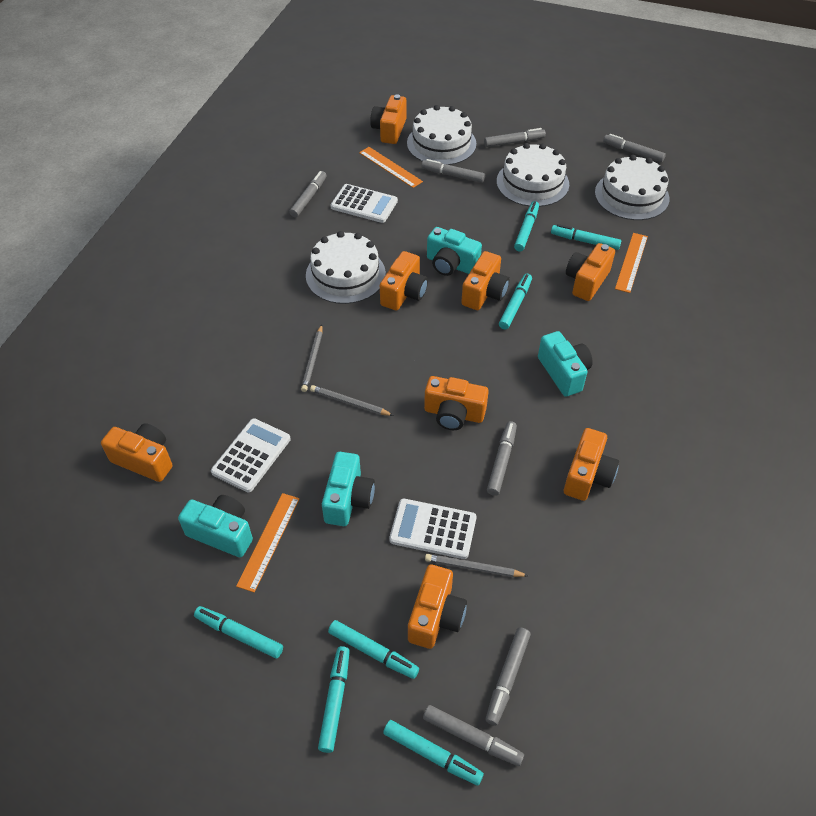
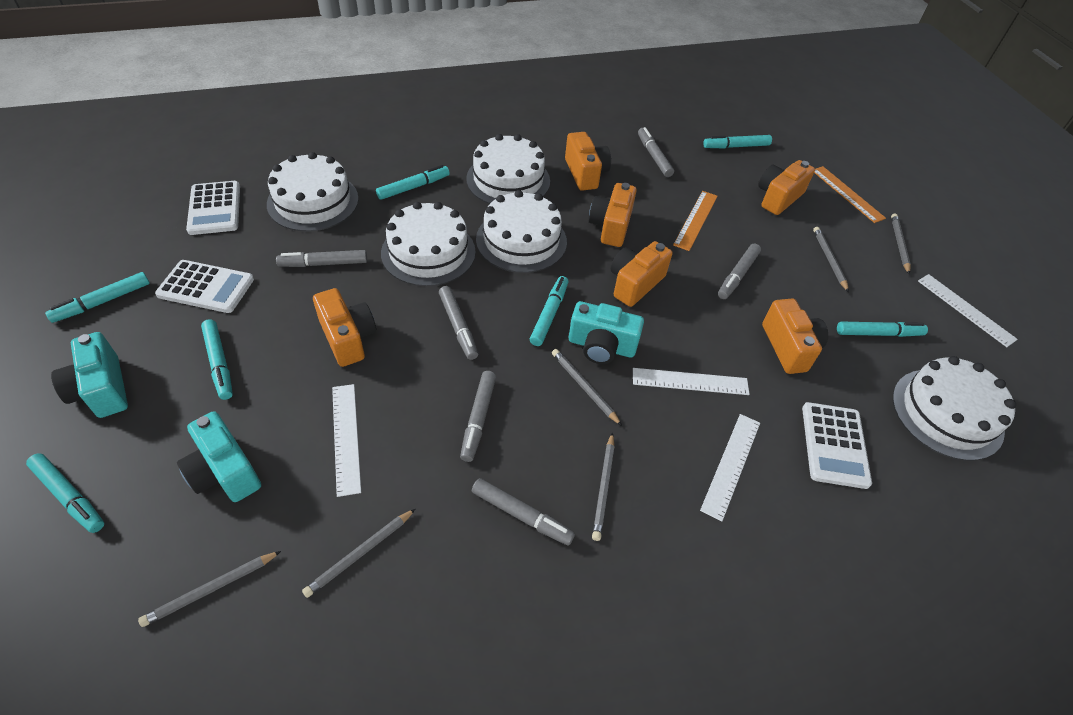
grey marker: [289,171,327,217] [421,159,485,183] [423,705,524,766] [484,128,546,147] [485,628,531,726] [487,421,517,496] [603,134,666,162] = 7 -> [276,250,367,267] [439,286,478,360] [460,371,496,462] [472,478,575,546] [638,127,674,177] [718,244,761,299] = 6
grey pencil: [301,325,322,392] [310,385,394,416] [425,554,528,577] = 3 -> [138,551,281,627] [302,509,415,598] [552,349,622,426] [592,432,614,541] [813,227,849,292] [891,213,911,274] = 6
orange camera: [101,423,172,482] [370,94,407,144] [380,251,428,311] [408,565,467,649] [424,376,489,430] [461,251,509,310] [564,428,619,501] [566,243,615,301] = 8 -> [313,288,376,367] [565,132,611,191] [589,183,637,247] [611,241,673,307] [758,160,815,215] [762,299,828,374] = 6
orange ruler: [236,493,300,593] [359,147,423,188] [615,233,648,293] = 3 -> [673,191,718,251] [814,166,886,223] = 2
turquoise camera: [178,495,253,557] [322,452,375,526] [427,227,482,276] [538,331,593,397] = 4 -> [51,332,128,418] [177,411,261,502] [569,301,644,364] = 3
white cake: [306,231,386,304] [407,105,476,165] [497,143,569,207] [595,155,670,220] = 4 -> [267,152,359,231] [381,202,476,286] [466,134,550,204] [476,190,567,273] [893,356,1016,461] = 5
white ruler: none = 0 -> [332,384,361,497] [633,368,750,395] [700,414,760,521] [918,274,1018,347] = 4

